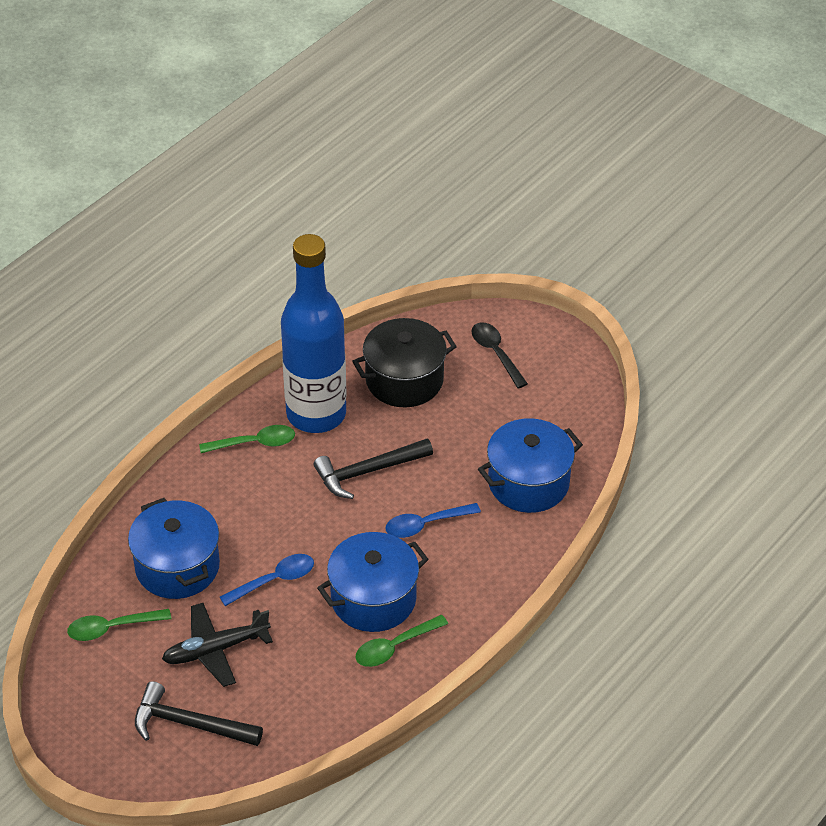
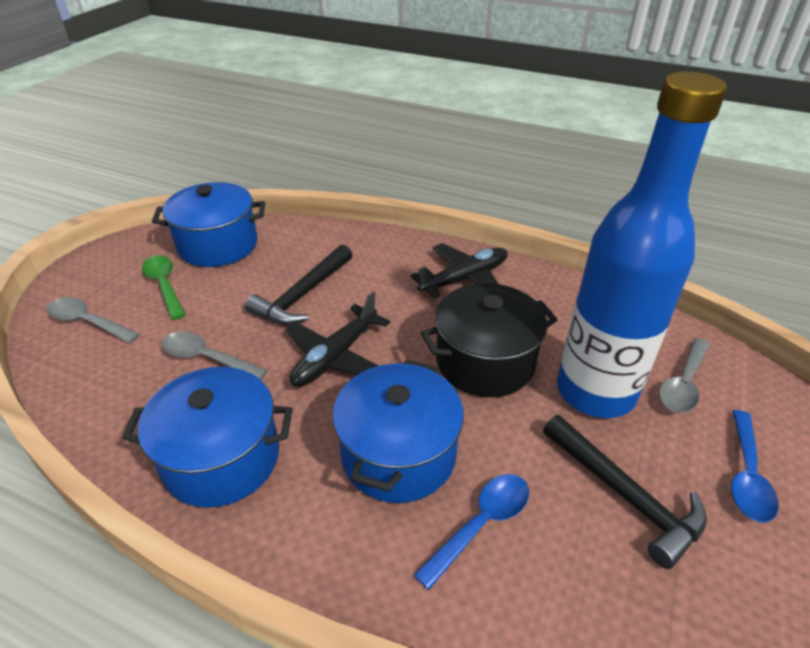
black plane: [162,603,273,687] = 1 -> [285,292,390,387] [411,243,508,299] = 2
black spoon: [471,322,528,388] = 1 -> none = 0
green spoon: [67,609,171,641] [199,425,295,453] [356,615,448,667] = 3 -> [142,255,186,320] = 1
grey spoon: none = 0 -> [46,297,140,343] [162,331,267,380] [659,338,710,413] = 3

